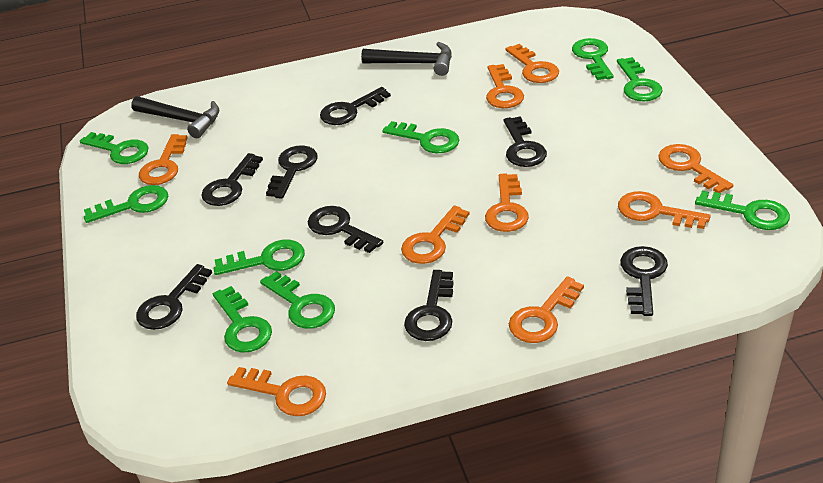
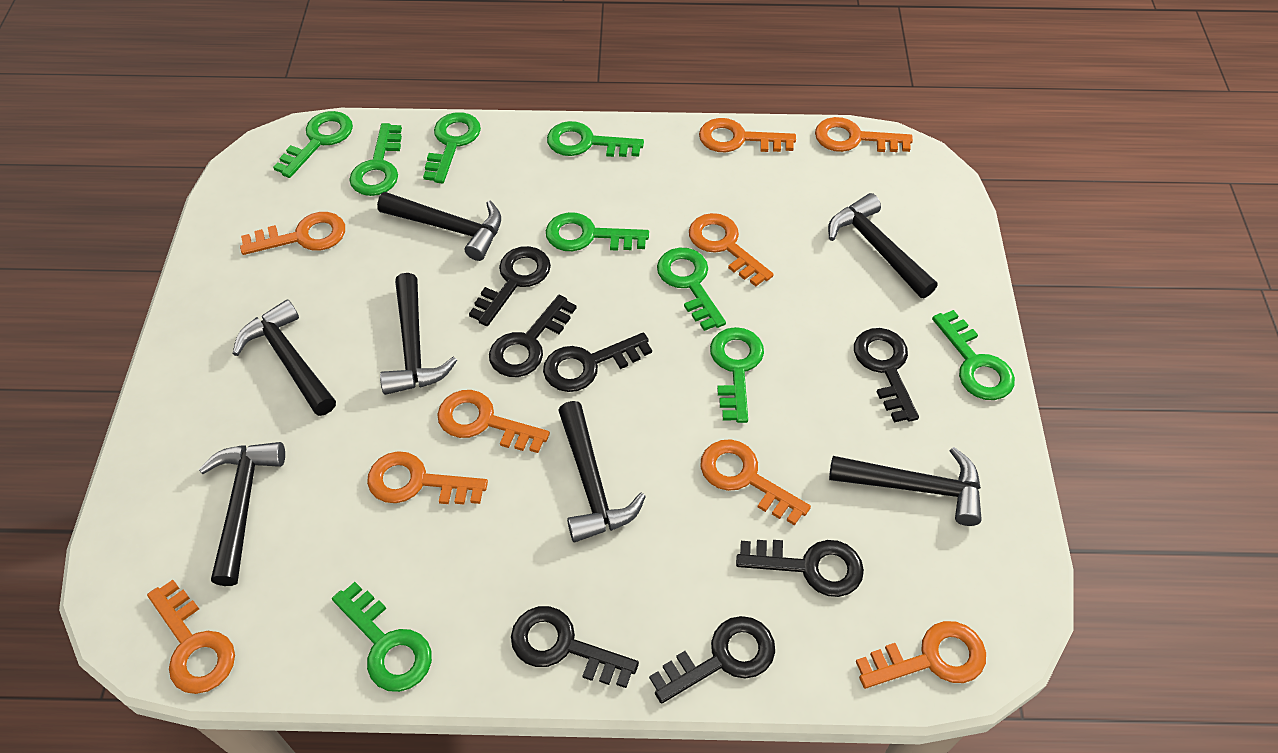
black hammer: [131,96,220,138] [361,42,452,76] = 2 -> [199,442,285,586] [233,299,336,416] [377,192,501,261] [380,273,457,395] [558,401,646,542] [828,193,938,298] [829,447,982,526] = 7
black key: [136,264,212,330] [201,153,263,206] [266,145,318,199] [308,206,383,253] [320,87,391,125] [404,270,454,341] [504,116,547,167] [620,246,668,316] = 8 -> [469,246,551,326] [489,295,577,377] [511,606,639,688] [543,332,652,392] [649,616,775,704] [736,540,864,597] [854,328,919,423] = 7

